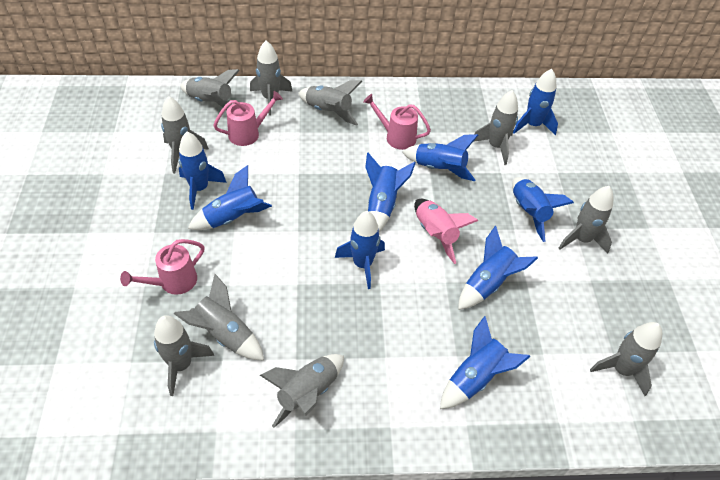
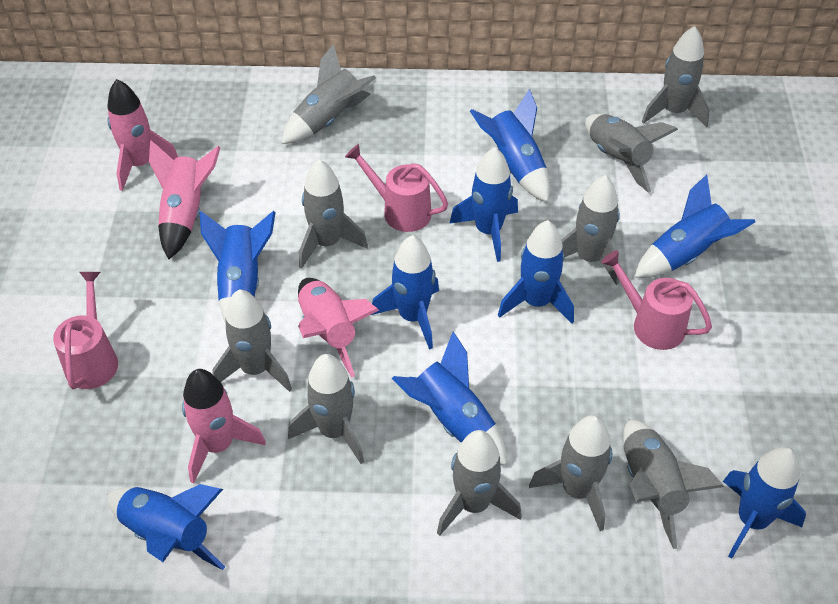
pink rocket: [414,199,478,264] = 1 -> [107,79,178,191] [149,141,221,259] [182,369,266,484] [298,278,379,378] = 4

